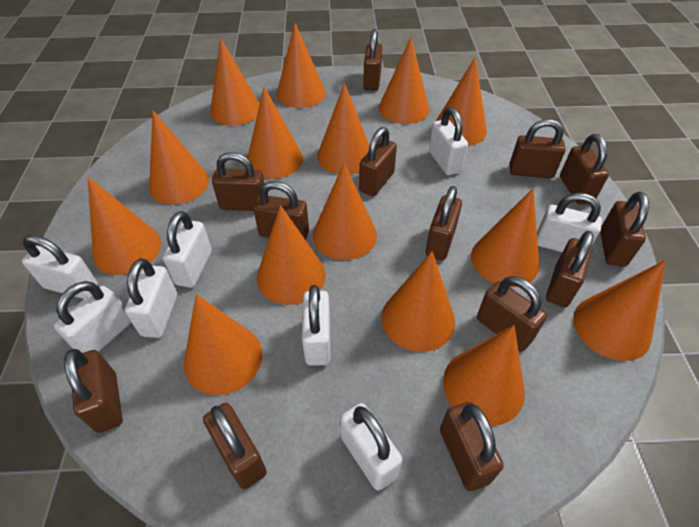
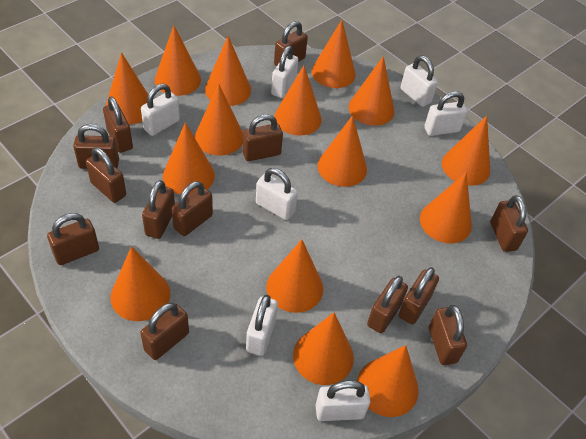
white padlock: [22,235,98,299] [54,281,131,353] [125,258,178,338] [163,211,212,288] [302,285,330,366] [340,403,402,490] [429,107,468,175] [537,193,602,252] = 8 -> [141,84,180,136] [246,295,278,356] [256,168,298,220] [271,46,298,98] [316,380,370,421] [400,55,438,107] [424,91,468,136] = 7

